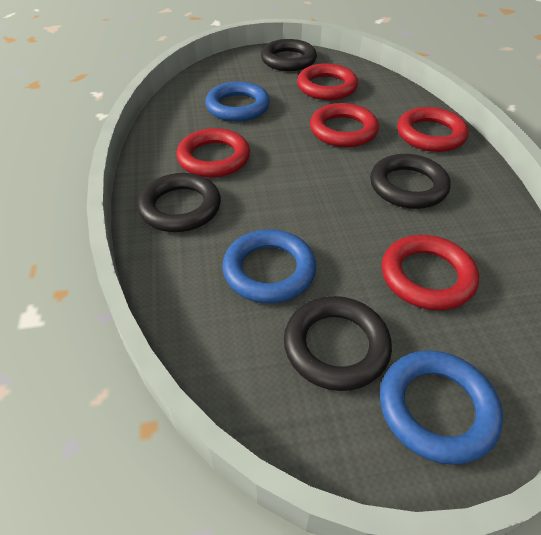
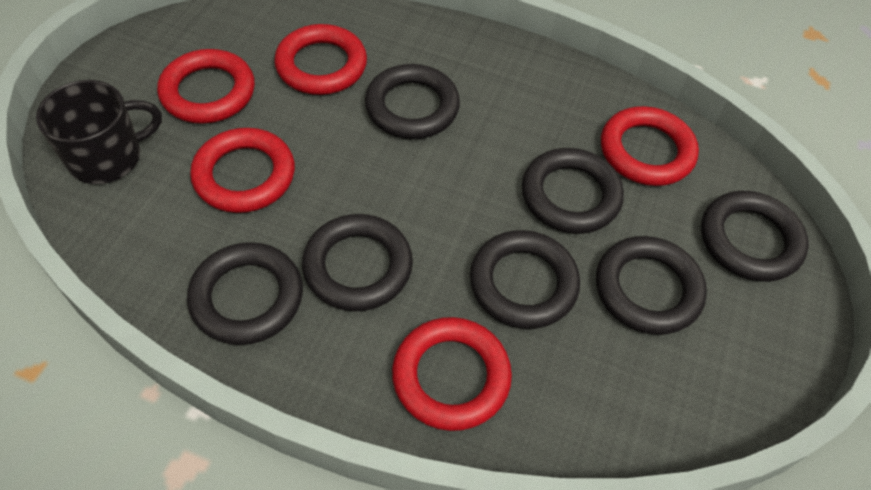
black mug: none = 0 -> [36,80,162,184] = 1
black ring: [138,173,221,232] [261,39,317,71] [284,296,392,391] [370,154,451,209] = 4 -> [187,242,303,345] [302,214,413,311] [365,64,460,139] [470,230,580,329] [522,148,624,234] [596,236,707,335] [701,191,809,282] = 7
blue ring: [205,82,270,122] [222,229,316,303] [380,350,503,465] = 3 -> none = 0

